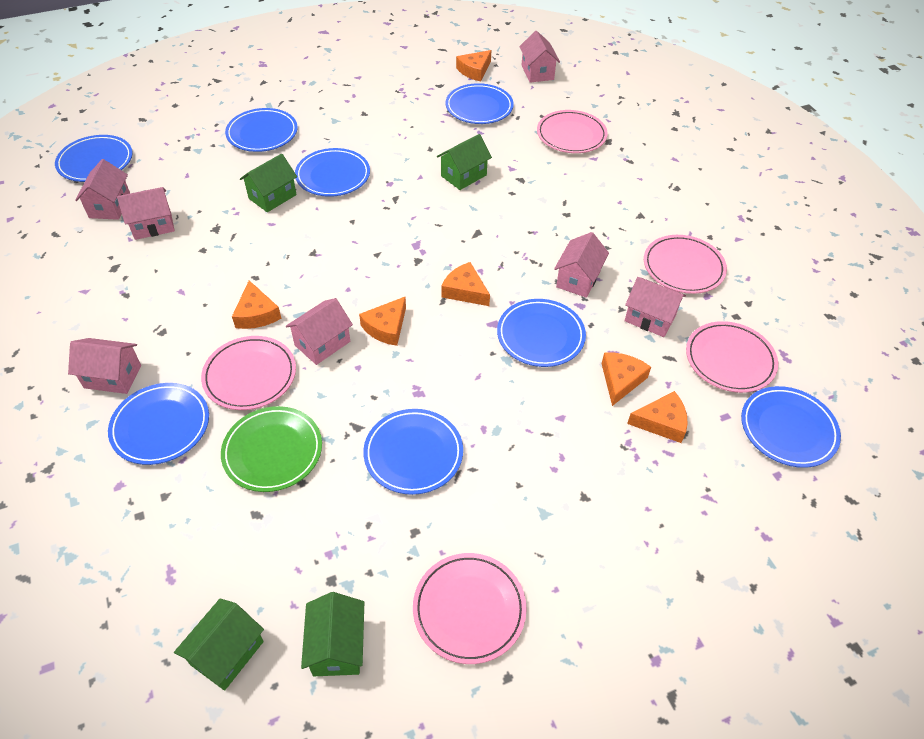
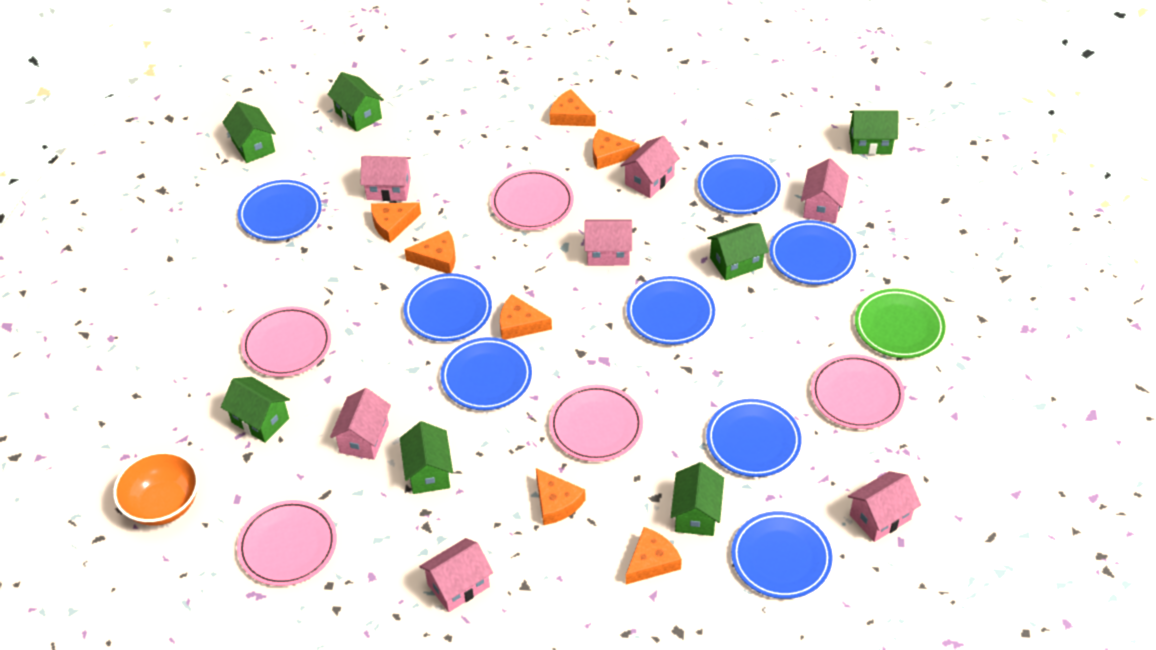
green house: [174,599,264,691] [240,154,297,212] [301,592,364,676] [437,134,492,190] = 4 -> [221,377,290,443] [222,101,276,163] [327,72,384,132] [400,421,453,494] [671,462,724,536] [707,223,769,281] [849,110,899,155] = 7
orange bowl: none = 0 -> [113,451,199,526] = 1
orange cheese: [232,280,281,329] [359,297,406,346] [441,262,490,306] [456,50,492,82] [601,352,651,406] [627,391,687,443] = 6 -> [371,202,421,243] [404,230,455,273] [500,295,552,340] [536,468,586,525] [549,89,596,127] [593,129,640,170] [626,527,682,584] = 7

